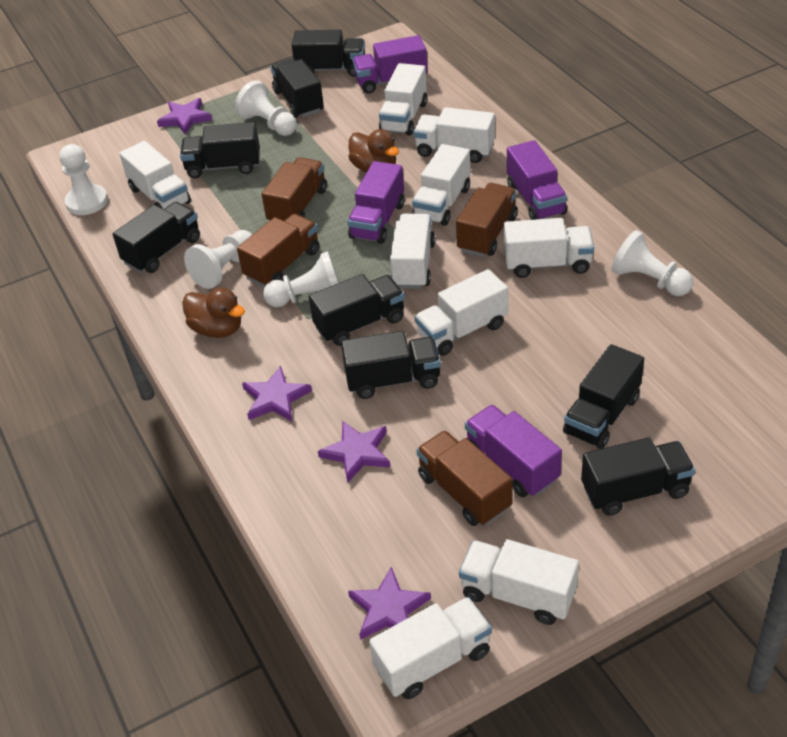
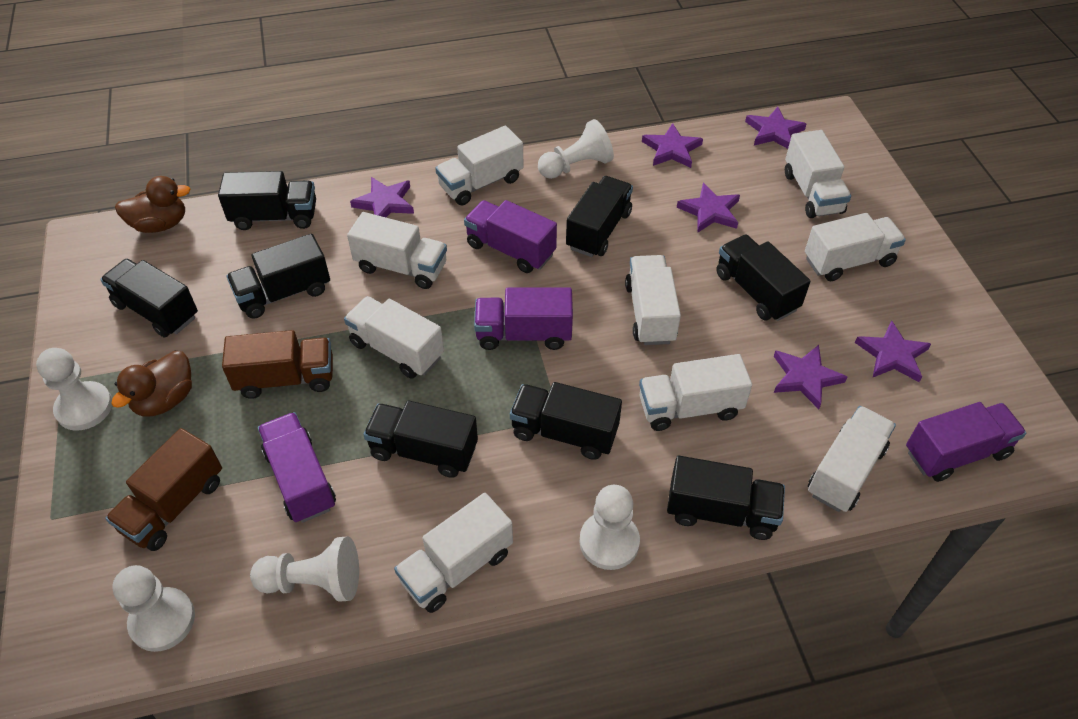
brown truck: [237,213,320,287] [262,157,327,221] [416,431,513,526] [456,183,518,257] = 4 -> [105,428,222,551] [222,330,333,399] = 2
purple star: [157,98,212,135] [242,366,312,422] [318,421,390,483] [348,567,431,640] = 4 -> [350,177,414,217] [642,123,703,168] [677,183,740,232] [745,107,806,149] [774,345,847,409] [855,320,931,382] = 6

